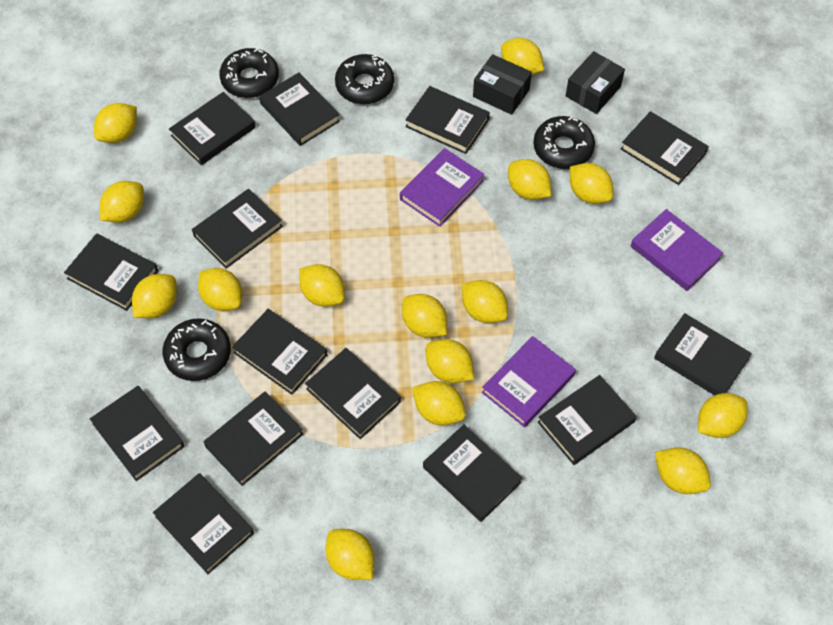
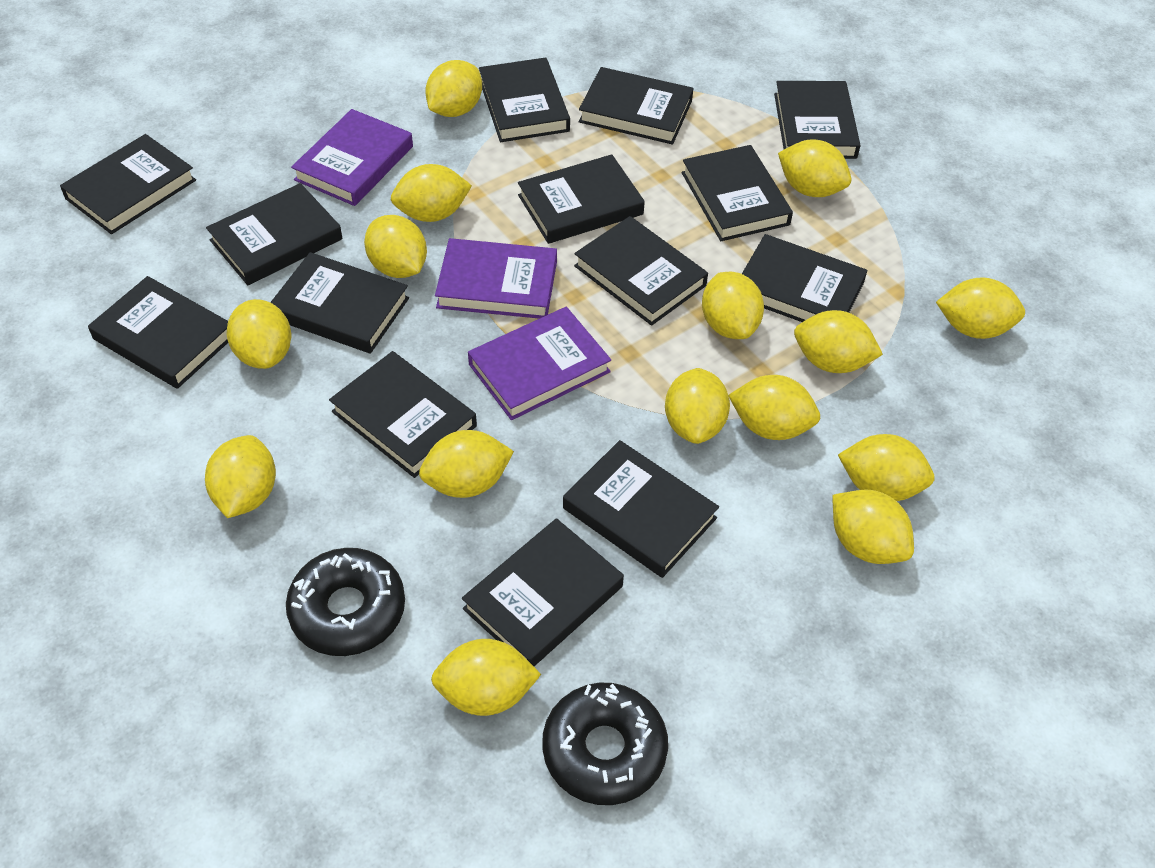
black box: [473,54,532,115] [566,51,625,114] = 2 -> none = 0
black donut: [163,318,231,381] [219,48,279,98] [335,54,394,104] [533,116,595,169] = 4 -> [286,548,405,656] [542,683,668,805] = 2

